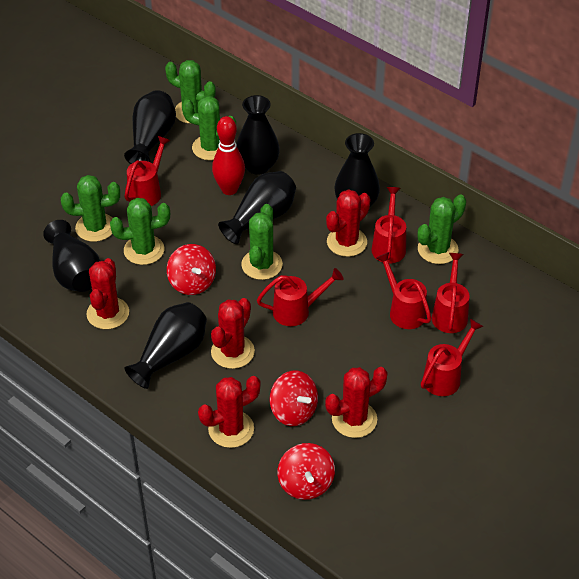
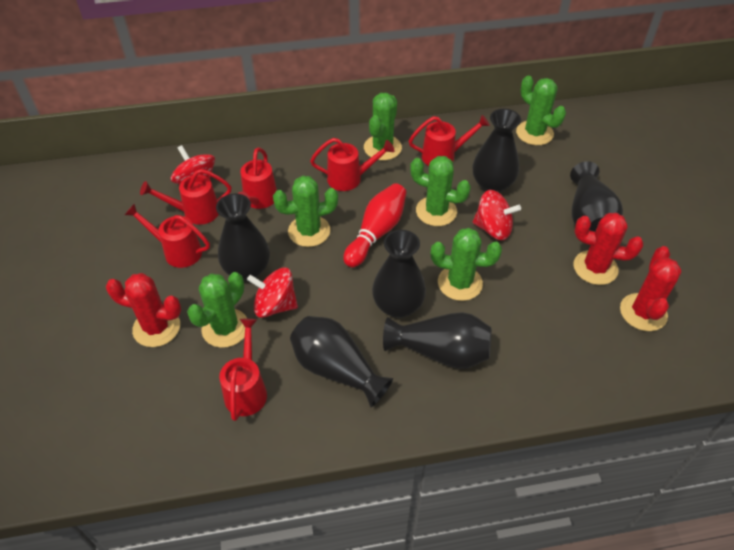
red cactus: [86,258,129,329] [198,376,261,448] [211,298,255,369] [325,367,388,438] [326,189,371,257] = 5 -> [106,273,181,347] [574,213,643,285] [620,246,682,331] = 3

